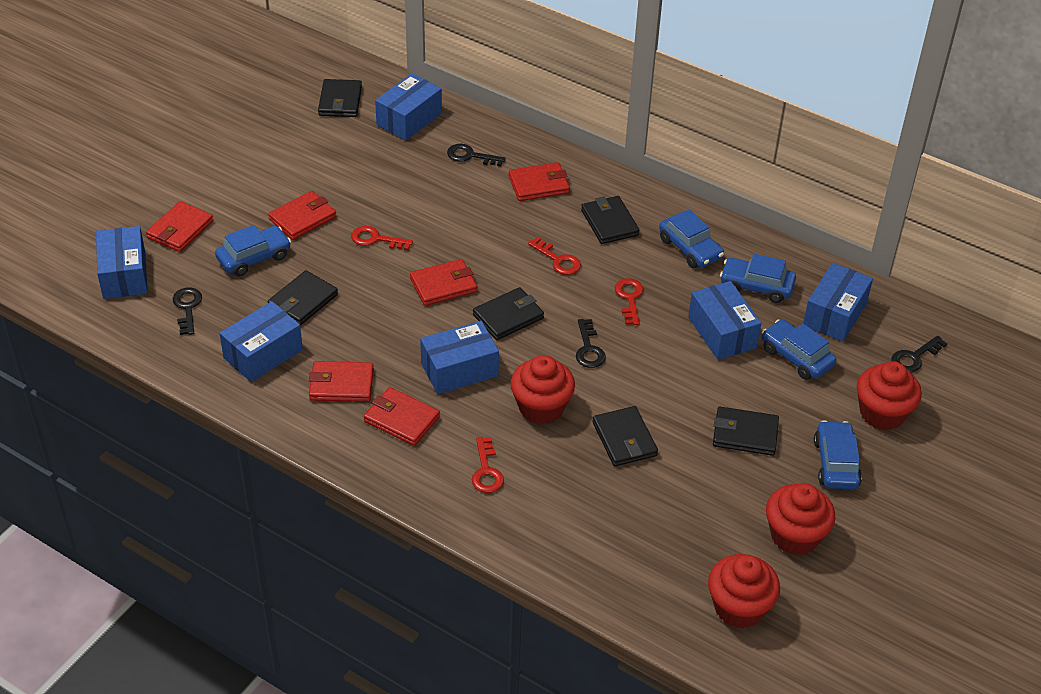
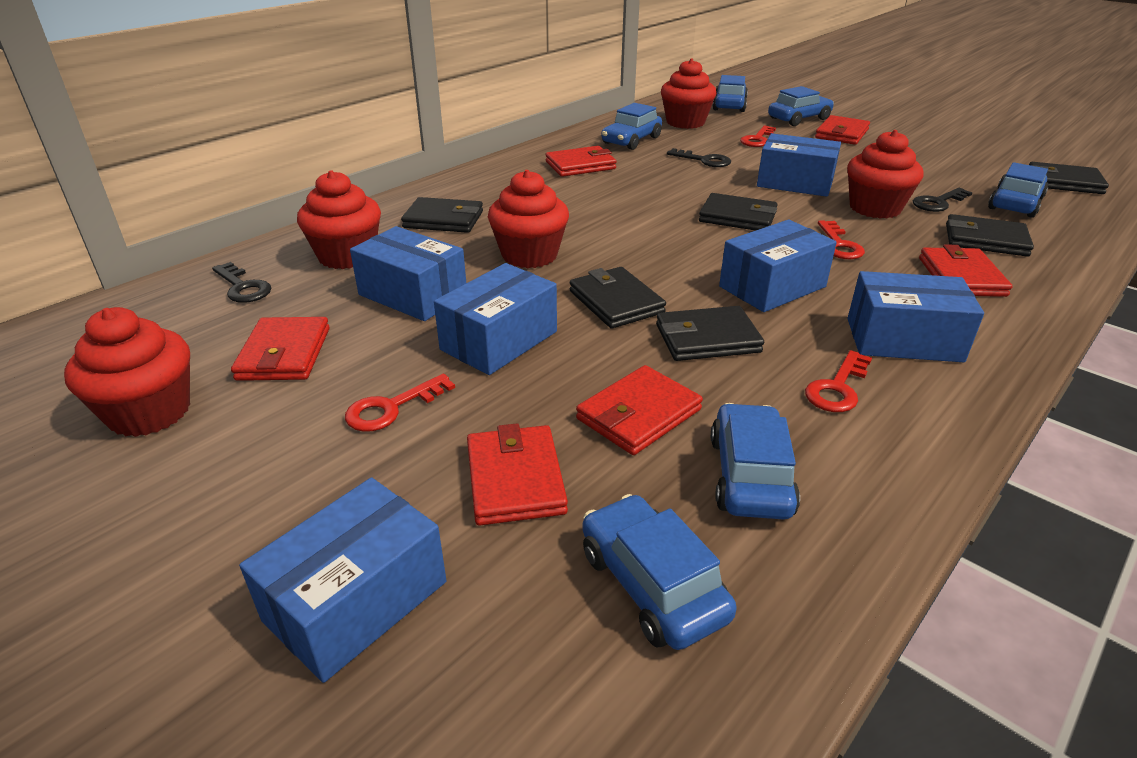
black key: [173,287,202,335] [447,144,505,167] [576,319,606,368] [892,336,947,373] = 4 -> [212,262,271,303] [667,148,731,167] [913,188,973,212] = 3
blue car: [215,225,291,276] [659,209,724,268] [720,254,796,303] [762,319,836,380] [814,420,862,489] = 5 -> [582,494,737,650] [601,103,662,150] [711,403,800,520] [713,75,748,112] [768,86,834,126] [988,162,1049,218] = 6
red cupcake: [510,355,575,424] [708,554,780,629] [766,483,835,555] [857,361,922,431] = 4 -> [64,307,190,437] [297,170,381,269] [488,170,569,268] [661,58,717,129] [847,130,923,219] = 5

